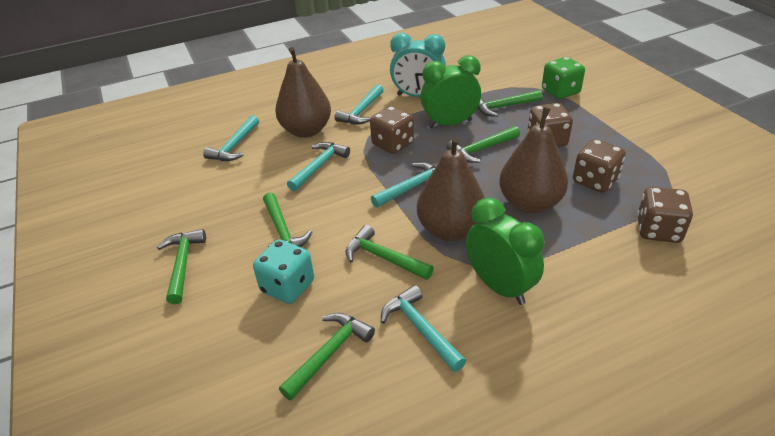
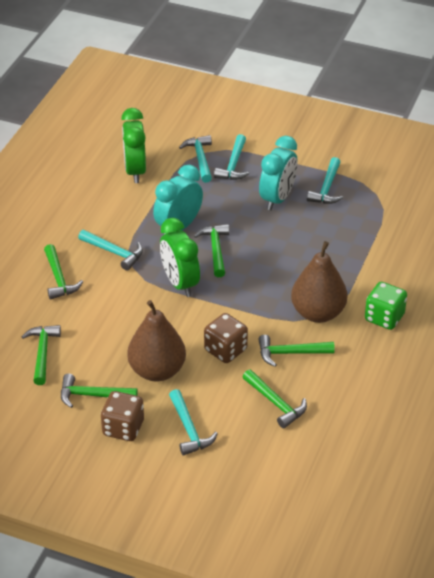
brown dice: [370,106,414,154] [527,103,573,147] [573,139,626,193] [637,187,693,243] = 4 -> [101,391,144,441] [204,313,248,363] = 2
brown pear: [275,47,331,138] [417,137,485,241] [499,107,568,214] = 3 -> [127,300,186,382] [291,241,347,323] = 2
turquoise clock: [390,33,446,97] = 1 -> [153,165,203,235] [259,136,298,211] = 2
turquoise dice: [253,239,314,304] = 1 -> none = 0

